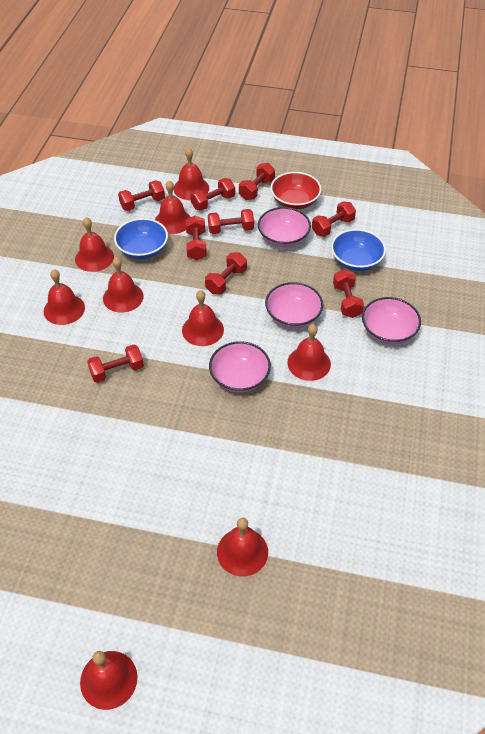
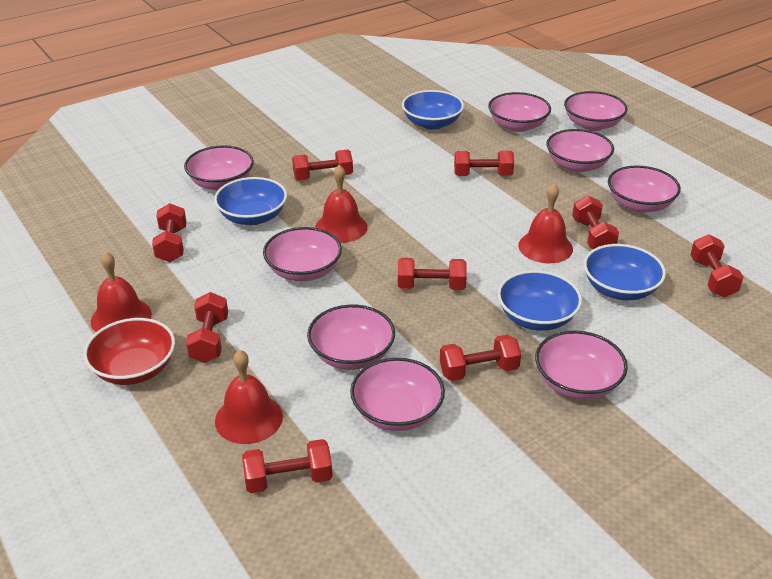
blue bowl: [114,218,168,259] [331,229,386,271] = 2 -> [214,177,287,225] [402,90,464,130] [497,270,582,331] [584,244,666,300] = 4
pink bowl: [209,341,271,393] [258,207,311,247] [265,282,323,328] [362,297,421,344] = 4 -> [184,145,254,190] [263,227,342,281] [307,304,395,370] [350,358,445,431] [488,92,551,132] [535,331,628,400] [546,129,614,172] [564,91,628,131] [608,165,681,213] = 9
red bell: [44,269,85,325] [75,217,114,272] [80,651,137,710] [103,257,144,313] [155,180,190,234] [174,147,209,200] [182,290,224,346] [217,518,268,576] [287,324,331,381] = 9 -> [91,251,152,332] [215,350,283,444] [315,165,368,243] [518,184,573,263] = 4

